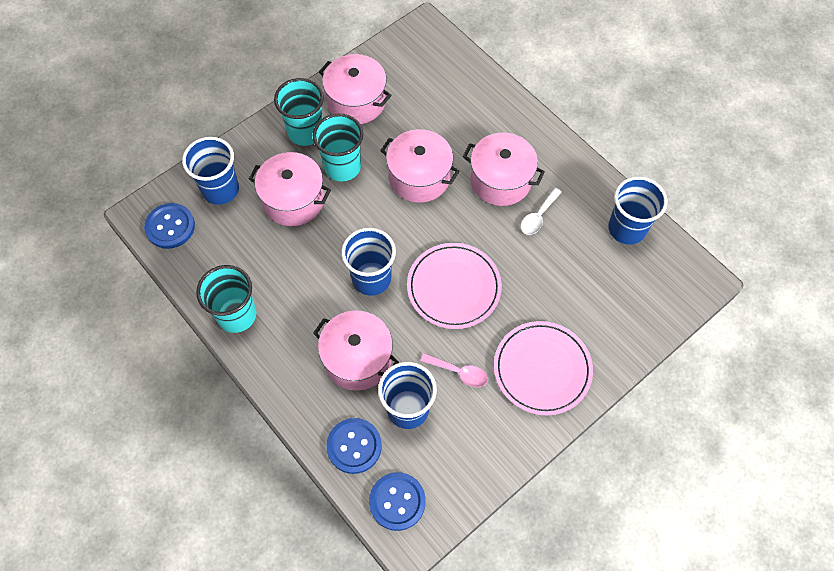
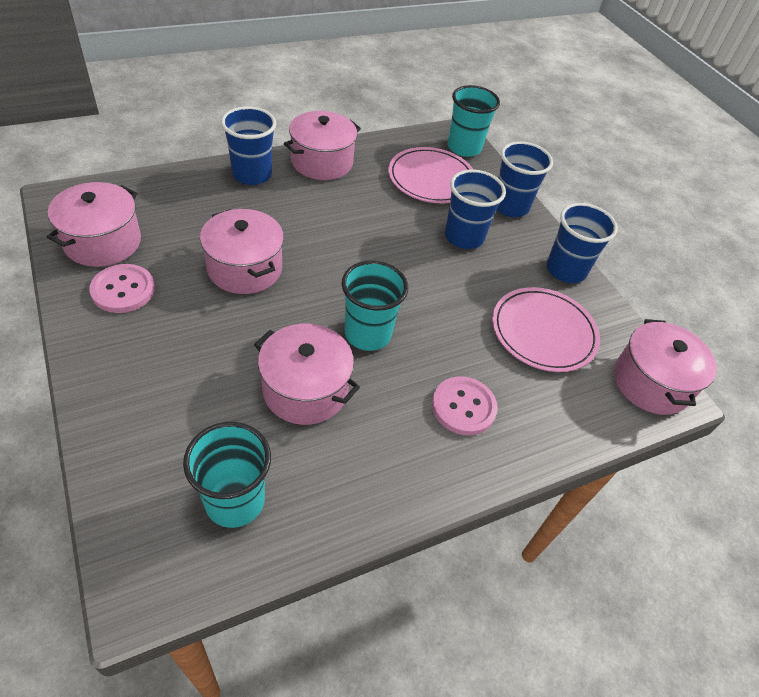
blue button: [144,203,195,249] [326,418,382,474] [369,472,426,531] = 3 -> none = 0
pink button: none = 0 -> [89,264,155,313] [432,376,498,435] = 2
pink spoon: [420,353,488,387] = 1 -> none = 0
white spoon: [521,188,562,235] = 1 -> none = 0

